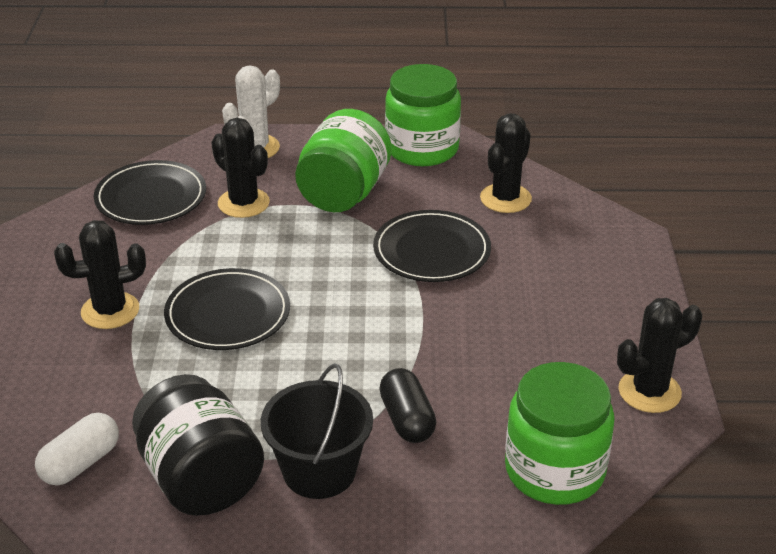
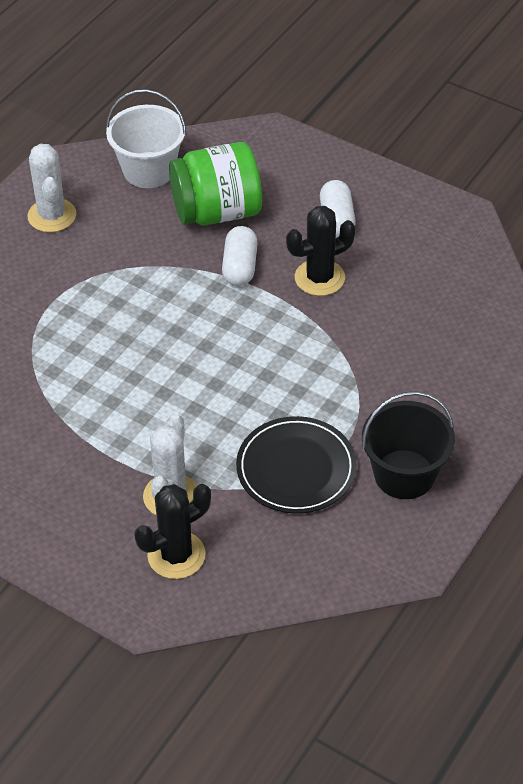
black cactus: [54,220,146,329] [211,118,270,218] [480,113,532,213] [617,298,702,413] = 4 -> [135,484,211,579] [286,206,356,296] = 2
black capsule: [379,368,436,443] = 1 -> none = 0
black jar: [132,374,264,516] = 1 -> none = 0
black plate: [94,160,206,225] [164,268,290,350] [373,210,491,282] = 3 -> [236,416,357,514] = 1
green jar: [295,109,392,212] [385,64,461,166] [505,362,615,505] = 3 -> [169,142,262,225] = 1
white bucket: none = 0 -> [106,89,186,188] = 1
white cactus: [222,65,280,158] = 1 -> [28,144,76,232] [143,414,197,516] = 2
white capsule: [35,413,119,486] = 1 -> [222,226,258,286] [320,180,356,238] = 2

